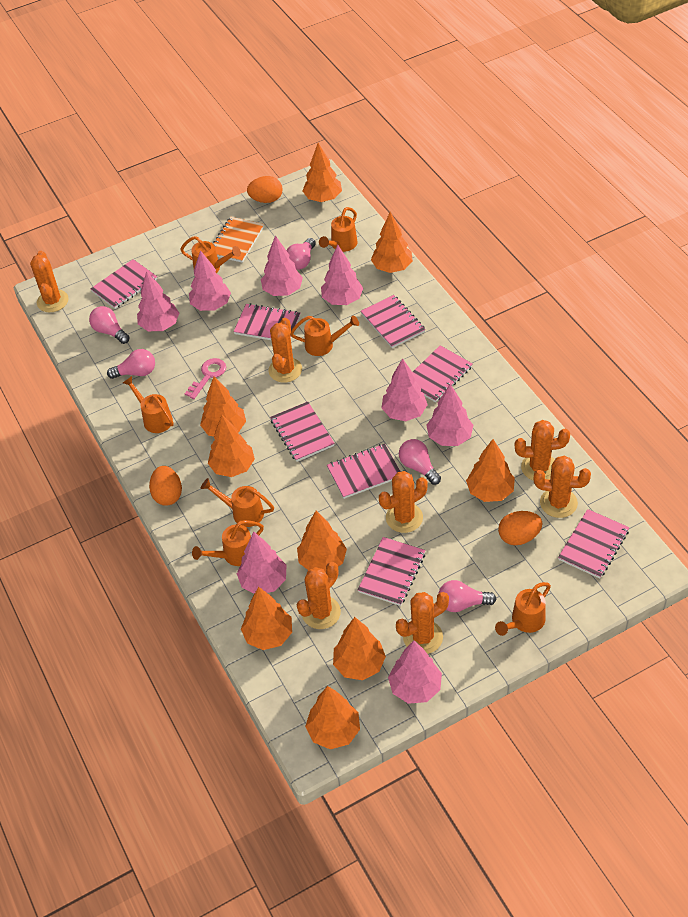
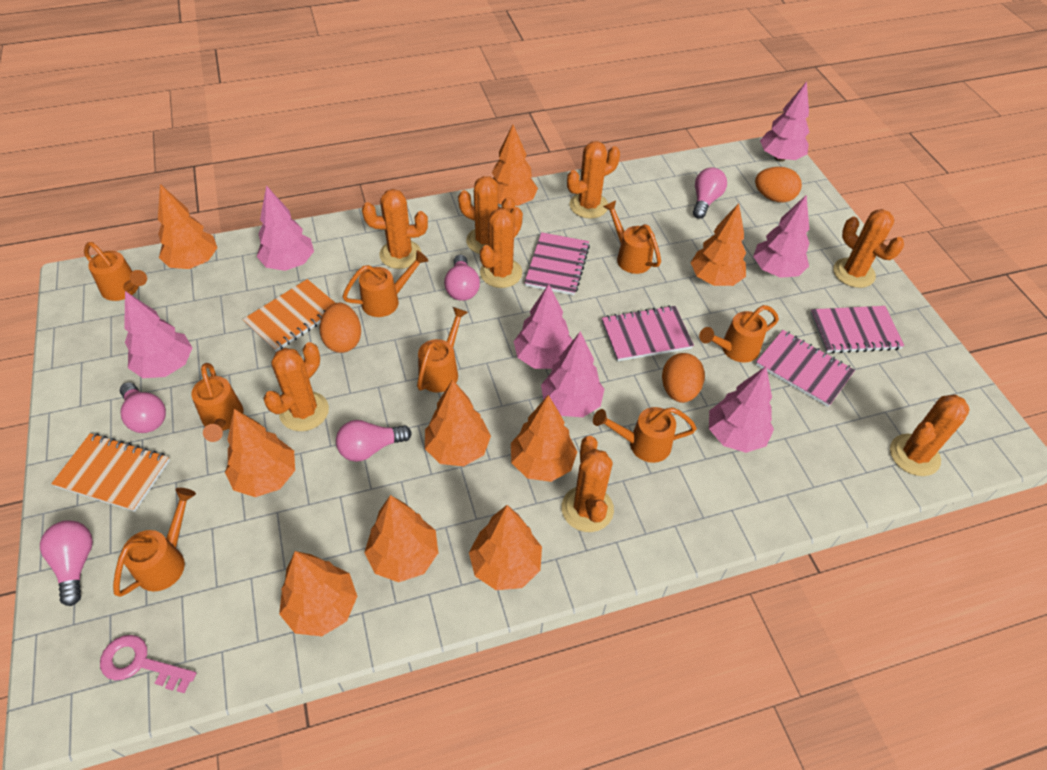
orange cactus: [30,251,68,312] [268,318,302,383] [297,562,341,629] [379,471,428,533] [396,592,449,654] [515,420,570,481] [534,456,591,518] = 7 -> [263,342,329,431] [362,189,428,269] [458,176,515,254] [480,207,523,288] [561,436,614,532] [567,141,620,219] [833,209,904,288] [890,395,970,476] = 8
orange notebook: [213,217,264,263] = 1 -> [51,433,170,512] [243,279,335,352] = 2
orange watering can: [123,376,174,433] [180,236,241,273] [192,520,264,566] [201,478,274,527] [291,316,359,356] [319,207,357,252] [495,582,551,636] = 7 -> [84,242,147,301] [113,488,196,597] [191,363,243,442] [342,250,428,317] [417,307,468,393] [593,407,697,463] [603,200,661,274] [699,305,779,363] = 8
pink notebook: [90,259,157,309] [233,303,300,340] [270,402,335,462] [327,444,401,499] [358,537,425,606] [361,295,426,348] [413,345,473,402] [558,509,629,579] = 8 -> [524,232,590,295] [602,305,694,361] [756,330,855,407] [810,306,905,354] = 4
pink tree: [137,271,179,331] [189,250,231,311] [237,532,286,594] [261,235,303,296] [321,245,363,305] [381,358,428,421] [388,641,442,704] [426,384,473,446] = 8 -> [124,291,192,378] [257,185,314,271] [514,284,573,369] [541,331,604,417] [709,367,774,453] [753,195,809,278] [760,81,809,162] = 7

